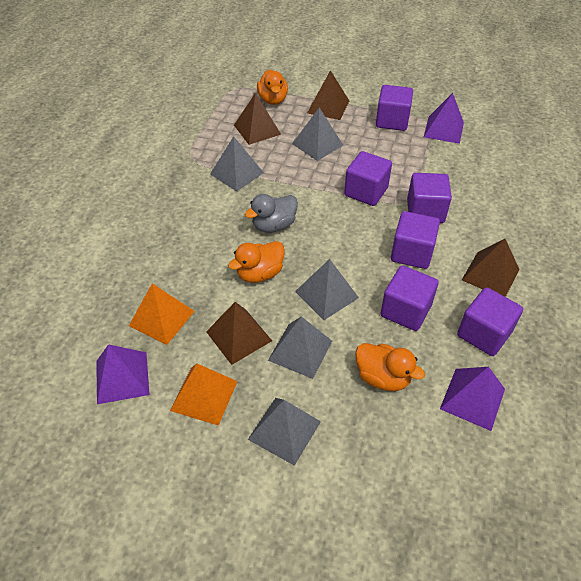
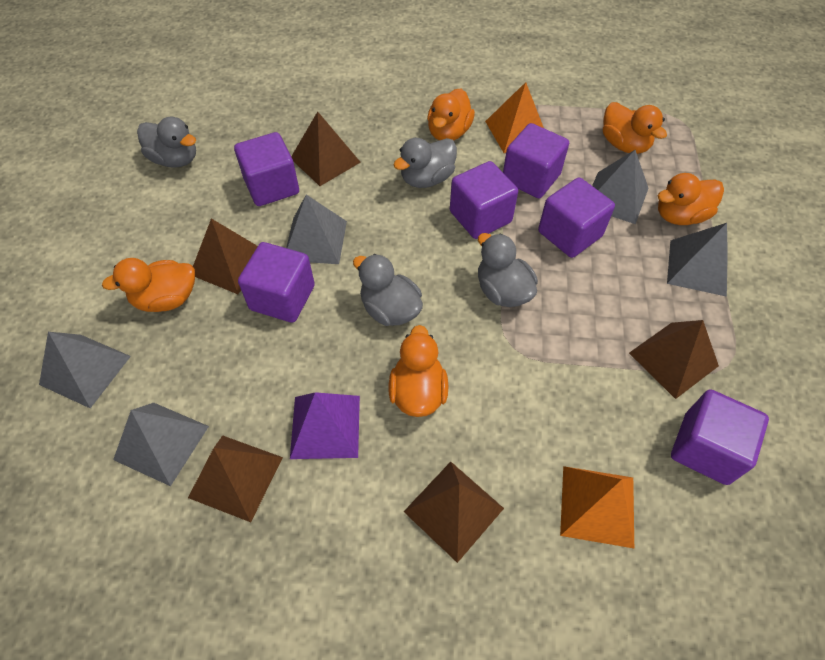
brown pyramid: [206,302,272,365] [234,93,281,145] [307,70,349,120] [462,239,519,297] = 4 -> [188,435,283,522] [193,218,258,294] [291,111,361,186] [404,462,504,563] [629,320,719,399] = 5
grey duck: [245,194,298,233] = 1 -> [137,117,196,168] [353,254,423,326] [393,138,457,188] [478,233,538,307] = 4
orange duck: [228,241,285,283] [257,69,288,105] [355,343,425,391] = 3 -> [102,258,195,312] [388,325,449,417] [427,88,475,141] [603,102,667,154] [658,173,724,225] = 5
purple pyramid: [96,344,150,404] [424,93,464,144] [440,367,505,431] = 3 -> [290,392,360,459] = 1

